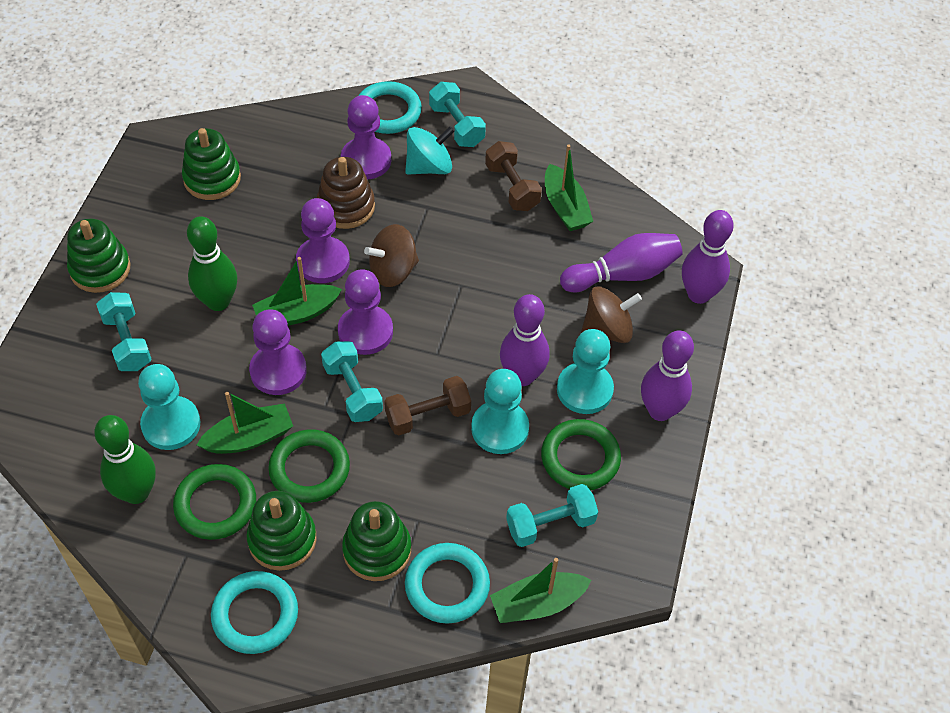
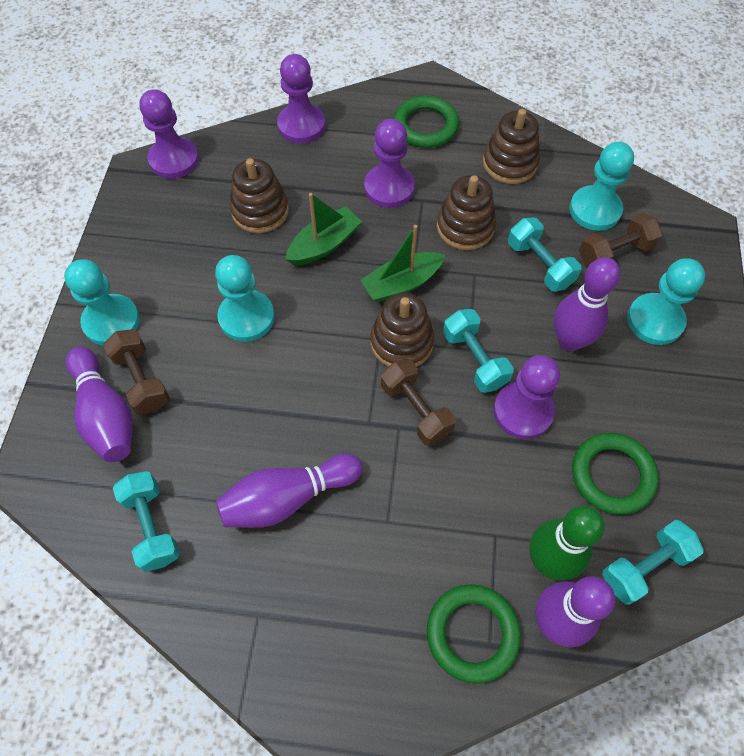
brown dumbbell: [384,376,471,436] [485,141,542,211] = 2 -> [103,329,170,415] [381,359,456,446] [579,213,662,267] = 3
brown spinning top: [364,224,419,287] [581,286,642,343] = 2 -> none = 0
brown stacking toy: [317,157,375,229] = 1 -> [230,158,289,233] [370,293,435,367] [437,175,496,250] [483,109,540,184] = 4
green boat: [197,392,293,454] [252,257,342,326] [490,558,591,623] [545,144,593,231] = 4 -> [285,193,362,265] [361,225,445,302] = 2
green bowling pin: [94,415,155,504] [187,216,237,311] = 2 -> [529,506,605,581] = 1
green stacking toy: [67,218,130,293] [182,128,241,200] [246,491,317,571] [342,501,411,581] = 4 -> none = 0
turquoise pawn: [138,364,200,450] [471,369,529,454] [557,329,614,414] = 3 -> [64,259,140,346] [215,255,275,342] [570,142,634,231] [627,258,705,345] = 4
turquoise ring: [211,571,298,654] [358,81,422,134] [405,543,490,624] = 3 -> none = 0
turquoise spinning top: [405,126,455,175] = 1 -> none = 0

